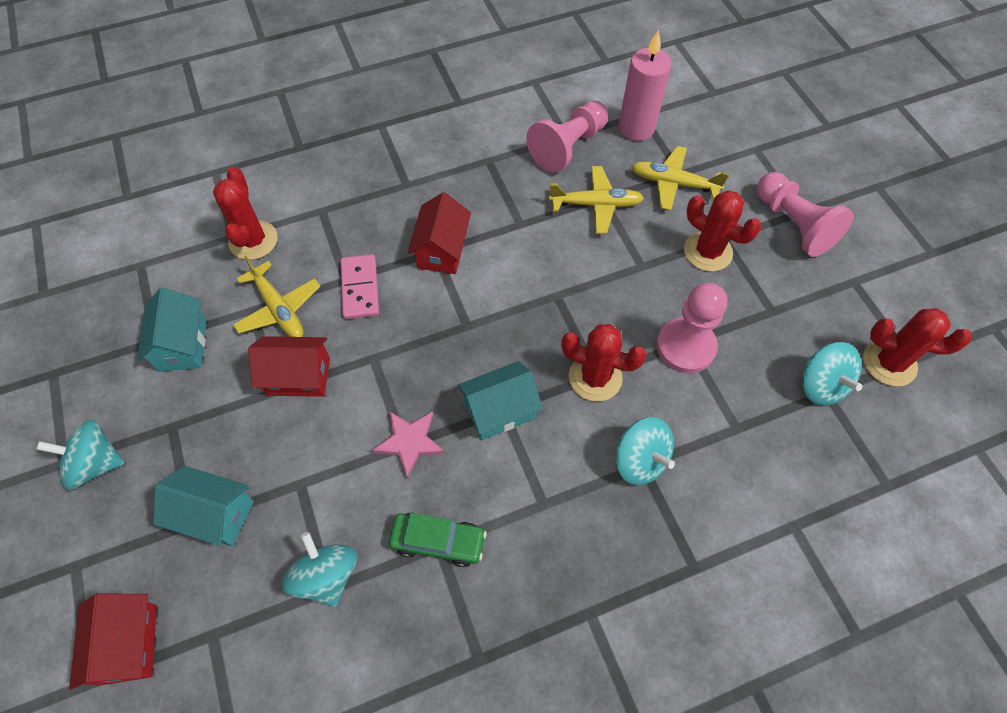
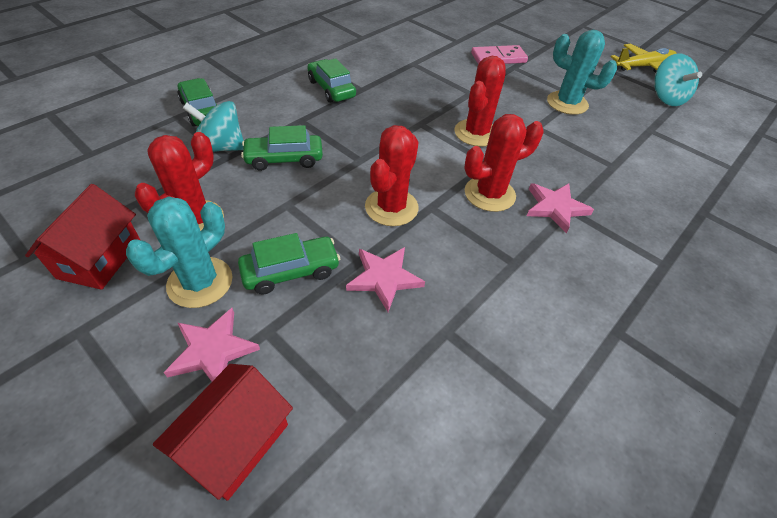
green car: [389,513,487,567] = 1 -> [177,78,217,127] [238,233,340,295] [241,125,323,171] [307,58,356,103] = 4
pink candle: [619,30,672,141] = 1 -> none = 0
pink pawn: [526,101,608,173] [656,283,728,373] [757,172,854,257] = 3 -> none = 0
pink star: [372,411,445,478] = 1 -> [164,308,260,381] [346,247,425,312] [527,183,594,234] = 3
red house: [69,593,157,690] [248,336,330,397] [408,192,471,274] = 3 -> [25,184,140,290] [153,364,293,501] = 2
turquoise cactus: none = 0 -> [126,196,233,308] [547,30,617,115] = 2
turquoise house: [137,288,206,372] [153,466,254,546] [457,361,543,440] = 3 -> none = 0
turquoise spinning top: [36,419,125,490] [282,532,357,607] [616,417,675,485] [802,342,862,406] = 4 -> [183,101,244,152] [654,53,702,106] = 2
yellow plane: [233,256,321,337] [549,166,644,234] [631,146,729,211] = 3 -> [611,44,677,73] = 1

